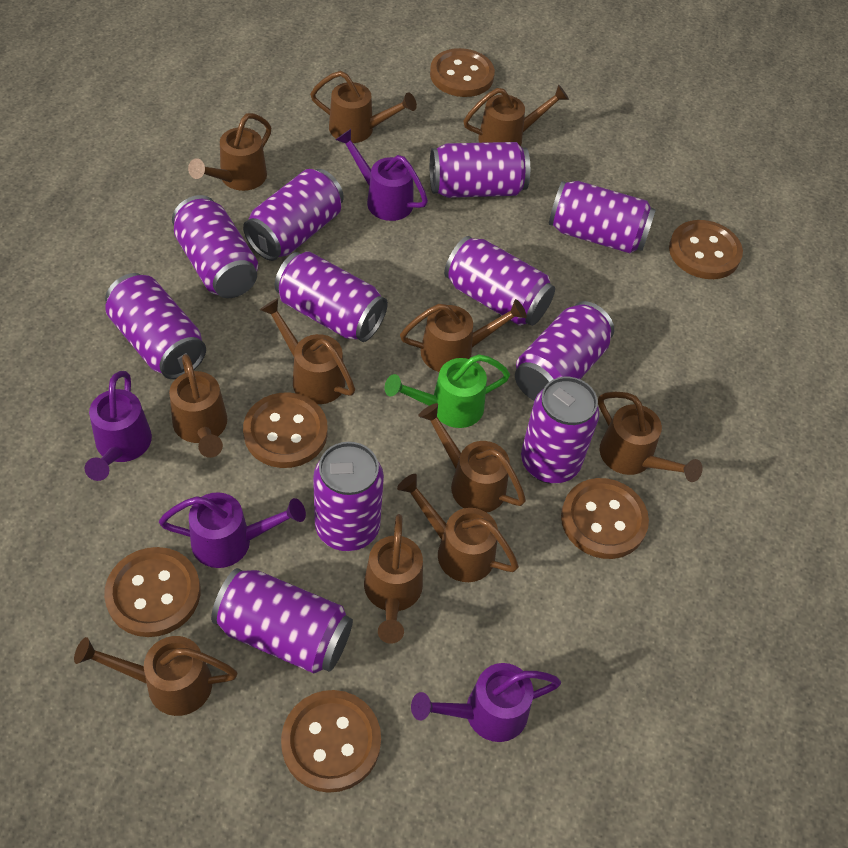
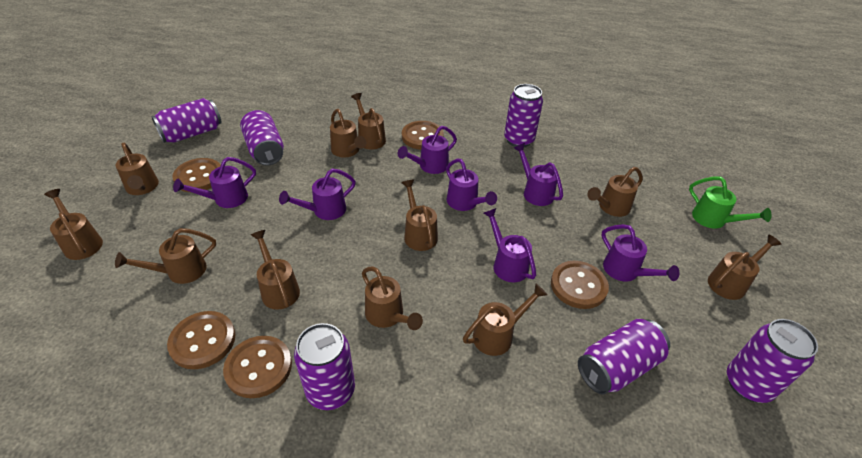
brown button: [104,547,200,637] [243,392,328,468] [281,690,381,793] [430,48,495,97] [561,478,649,559] [669,220,743,279] = 6 -> [167,311,235,369] [172,158,221,192] [223,336,292,398] [402,121,444,150] [551,261,609,309] = 5
purple can: [105,273,206,379] [172,195,258,298] [211,568,353,673] [243,169,344,261] [275,251,388,342] [313,442,384,551] [430,142,530,198] [444,236,555,326] [515,301,614,401] [521,377,599,484] [549,181,656,253] = 11 -> [152,98,222,143] [240,110,284,166] [294,323,355,410] [504,84,543,147] [578,319,670,395] [727,319,818,403] = 6
purple watering can: [85,371,152,481] [159,492,306,568] [336,129,428,221] [411,663,561,742] = 4 -> [173,157,256,208] [279,169,356,220] [398,126,457,174] [446,158,497,211] [484,208,536,282] [514,143,563,206] [602,224,679,281] = 7

